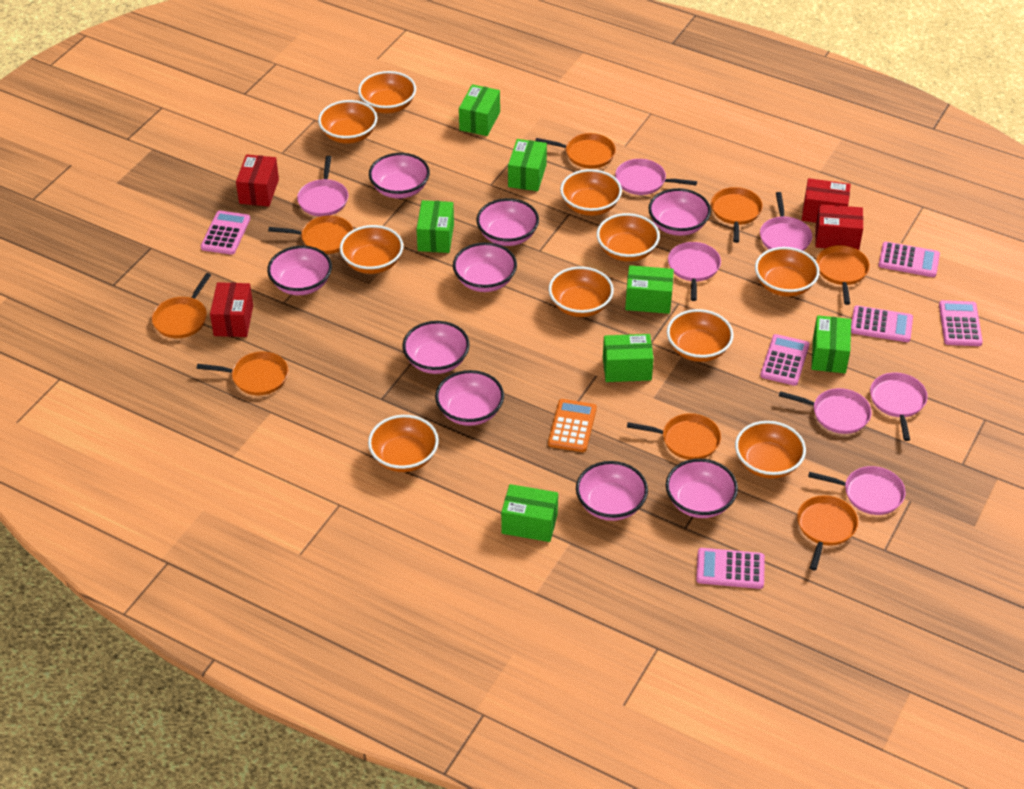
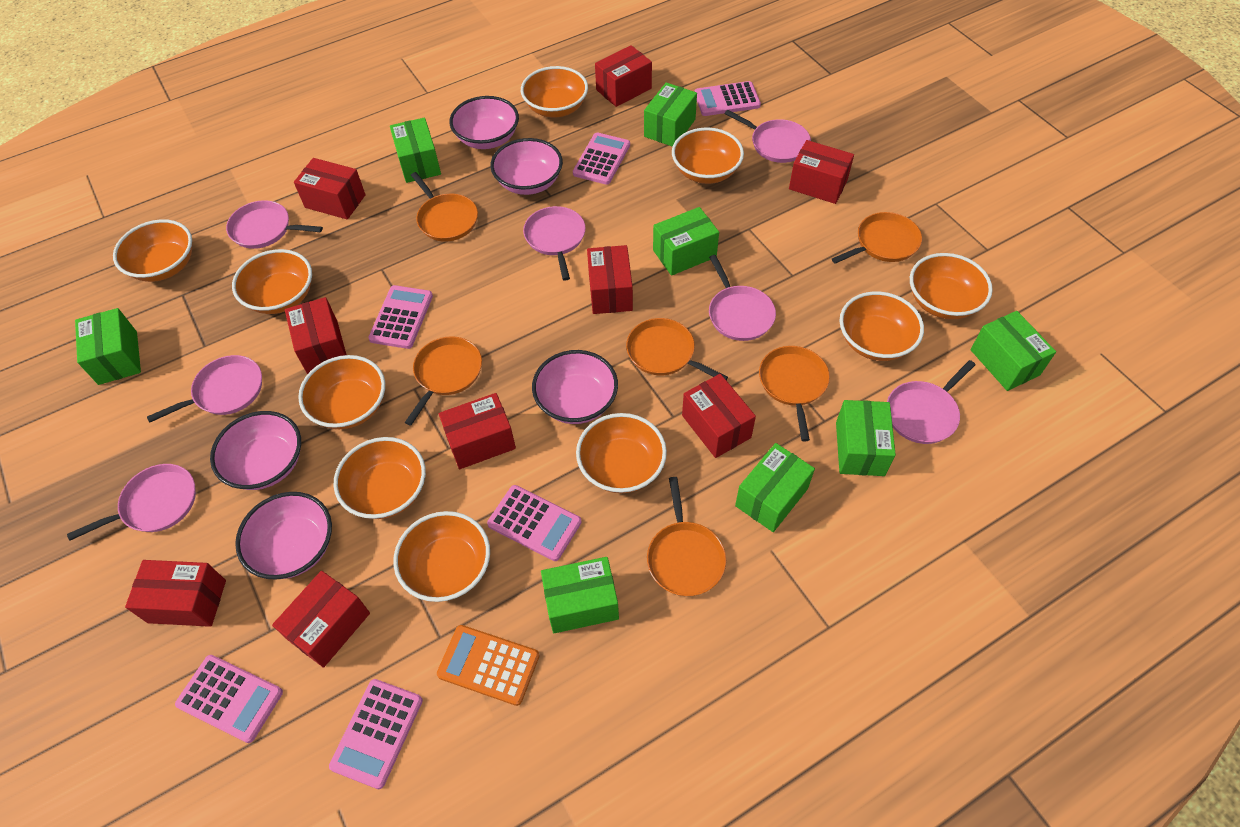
green box: [417,200,454,253] [459,84,500,136] [501,484,558,542] [508,139,547,191] [603,334,654,382] [625,265,674,314] [811,315,851,373] = 7 -> [75,308,141,385] [390,118,441,183] [541,557,619,633] [644,82,697,147] [653,207,719,276] [735,443,815,532] [836,400,896,476] [971,311,1056,391] = 8
orange pan: [152,273,211,338] [197,351,288,395] [268,216,353,254] [535,133,616,169] [627,413,721,460] [711,187,763,243] [797,495,858,570] [816,245,870,305] = 8 -> [405,336,482,425] [411,172,478,242] [626,318,728,380] [647,477,726,596] [759,346,830,441] [832,212,922,264] = 6
pink bowl: [267,246,332,295] [369,153,430,198] [403,321,470,374] [435,370,504,426] [453,242,517,292] [476,198,539,246] [576,461,648,521] [648,188,711,236] [666,459,738,518] = 9 -> [210,411,301,490] [235,492,332,580] [449,96,519,149] [490,138,563,195] [532,350,618,424] = 5
red box: [210,282,253,337] [236,154,279,207] [802,178,851,223] [815,204,863,250] = 4 -> [125,560,226,627] [272,571,370,668] [285,297,346,374] [294,158,366,220] [439,393,516,469] [587,245,633,314] [595,45,652,107] [682,374,756,458] [789,140,854,204] = 9

